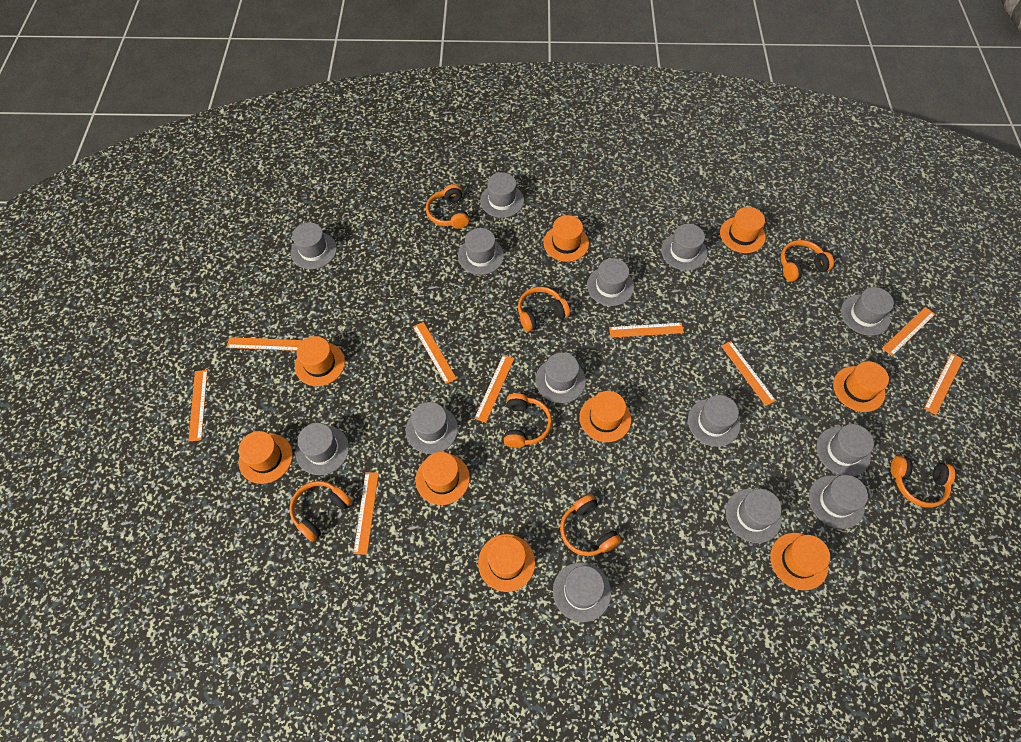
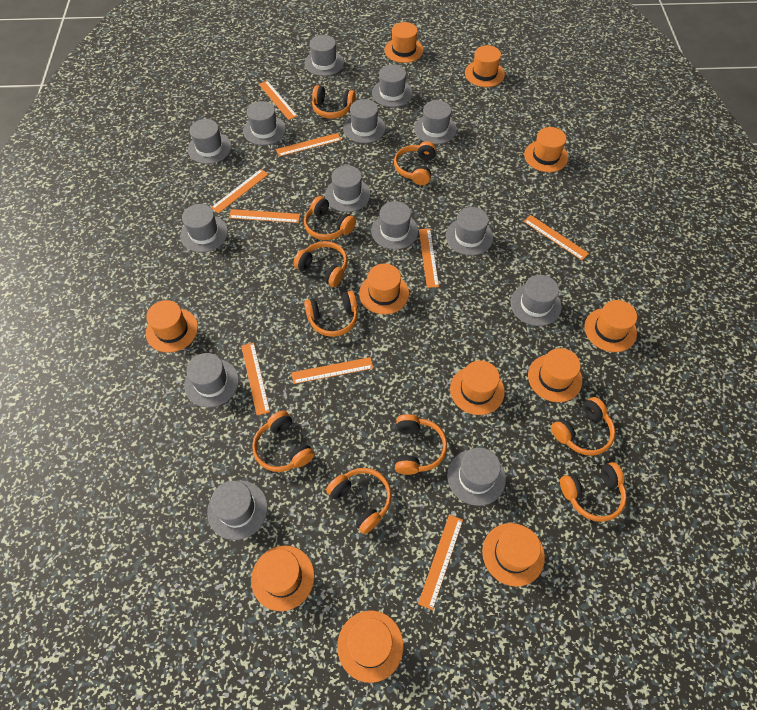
orange hat: [238,431,293,484] [295,336,345,386] [415,452,470,505] [478,534,535,592] [544,215,589,262] [579,391,631,442] [720,207,766,253] [770,533,830,590] [833,361,889,412] = 9 -> [146,300,198,353] [251,545,314,611] [337,610,403,683] [359,263,409,314] [385,22,423,63] [450,360,505,415] [465,45,505,87] [482,523,545,587] [524,127,568,172] [528,348,582,402] [584,300,637,352] = 11
orange headphones: [289,481,352,542] [426,184,469,229] [504,393,552,448] [518,287,570,332] [560,494,621,556] [781,240,834,282] [891,456,955,508] = 7 -> [252,411,314,472] [293,241,348,287] [304,196,356,240] [304,291,358,337] [312,85,356,119] [326,468,392,534] [394,141,437,185] [395,414,447,475] [551,397,615,456] [560,462,627,522] = 10

